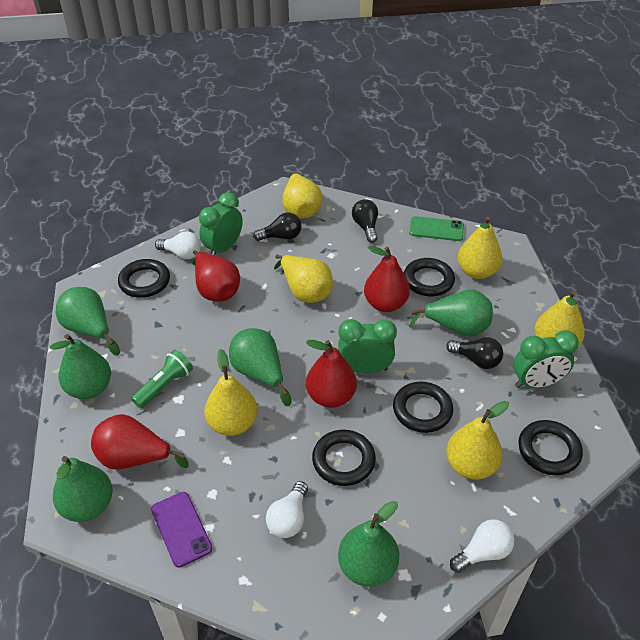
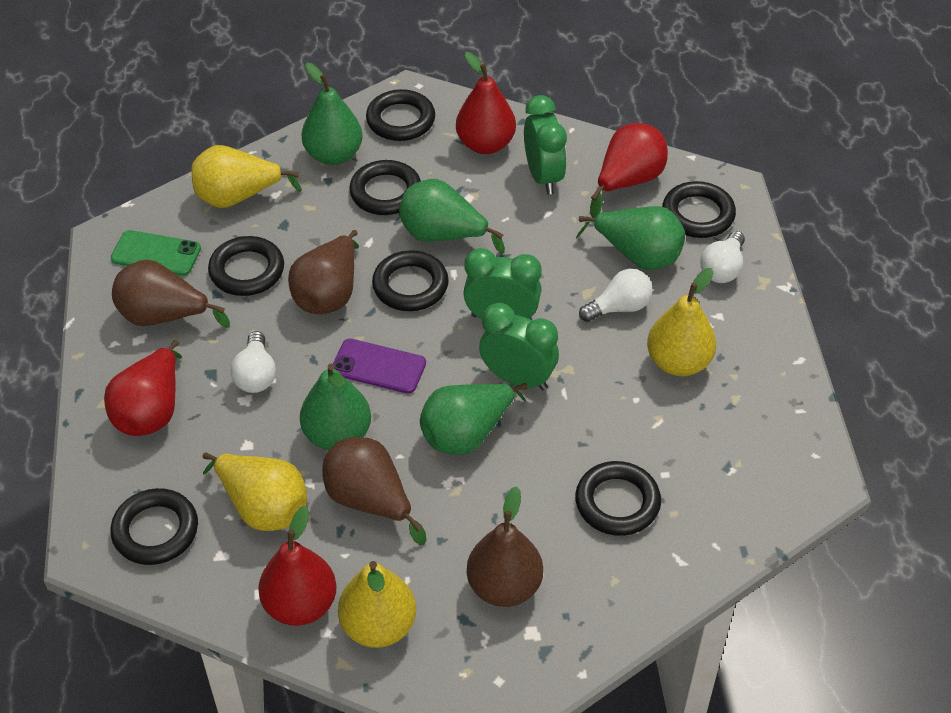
black light bulb: [253,212,302,241] [352,199,378,243] [446,337,503,369] = 3 -> none = 0
black ring: [118,259,170,298] [312,430,376,486] [393,382,453,433] [404,258,455,296] [518,420,583,475] = 5 -> [110,488,198,565] [208,236,284,296] [349,160,421,215] [366,89,435,141] [372,250,449,311] [575,461,661,536] [662,181,736,238] = 7
brown pear: none = 0 -> [112,260,230,328] [288,230,359,314] [322,437,427,545] [467,486,543,607] = 4
green flashlight: [131,350,193,408] = 1 -> none = 0
green pear: [50,334,111,399] [53,456,113,522] [56,287,120,356] [229,328,291,406] [338,501,399,587] [409,289,493,337] = 6 -> [300,364,371,450] [301,63,363,165] [399,179,505,254] [420,383,528,455] [576,206,685,270] = 5
yellow pear: [204,349,258,436] [274,254,333,303] [282,172,323,219] [446,401,509,479] [458,217,502,279] [534,290,585,347] = 6 -> [191,145,302,208] [202,452,307,531] [338,561,416,648] [647,268,716,376] = 4

